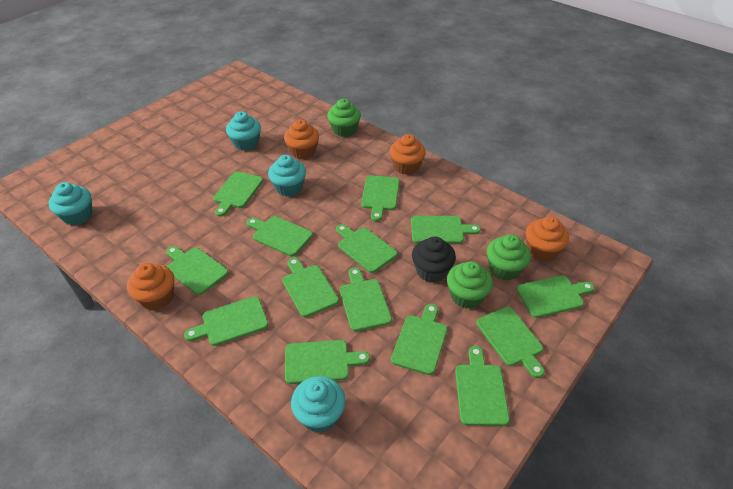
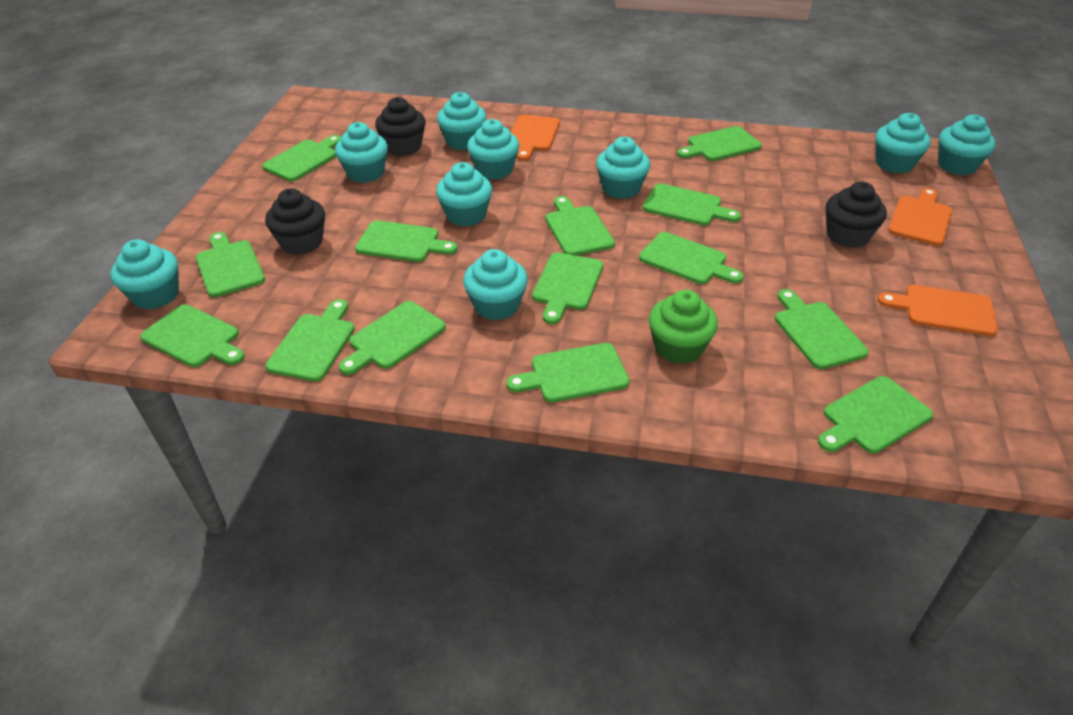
black cupcake: [412,237,456,282] = 1 -> [265,188,325,255] [375,97,426,156] [826,182,887,248] = 3
green cupcake: [327,99,361,137] [447,261,493,308] [487,234,531,280] = 3 -> [649,290,718,364] = 1
orange cupcake: [127,263,174,310] [284,120,319,159] [389,134,426,175] [526,216,569,261] = 4 -> none = 0
orange cutting board: none = 0 -> [510,115,560,161] [877,285,998,336] [888,188,953,246] = 3
turquoise cupcake: [49,182,92,225] [226,111,261,151] [268,155,306,196] [291,376,346,433] = 4 -> [111,239,179,310] [335,122,388,183] [436,162,492,226] [437,92,487,150] [463,249,528,320] [467,119,519,180] [596,137,650,199] [875,113,931,173] [938,114,996,175] = 9

